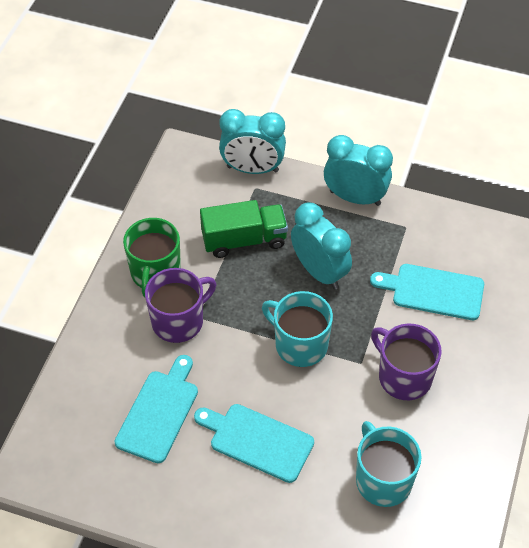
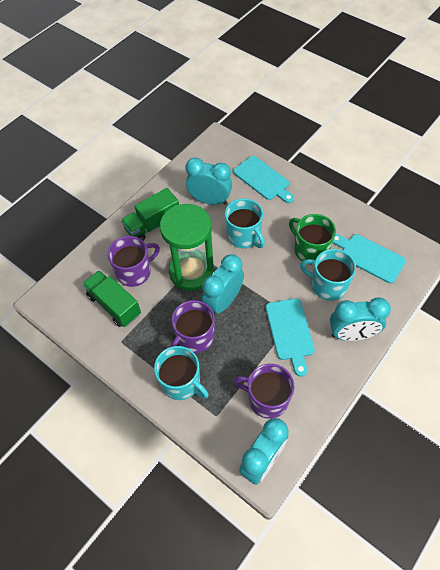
green hourglass: none = 0 -> [160,204,214,291] = 1
green truck: [200,200,288,258] = 1 -> [83,270,141,327] [121,188,179,241] = 2
purple mug: [145,268,216,343] [371,324,442,400] = 2 -> [107,236,160,287] [170,300,215,353] [234,364,294,419] = 3
turquoise clock: [219,109,286,174] [291,202,352,290] [324,135,393,206] = 3 -> [186,157,232,205] [202,254,244,316] [239,418,289,485] [330,298,391,341] = 4
turquoise mug: [262,291,333,367] [356,421,422,507] = 2 -> [154,346,209,400] [225,198,265,248] [300,249,356,301] = 3

